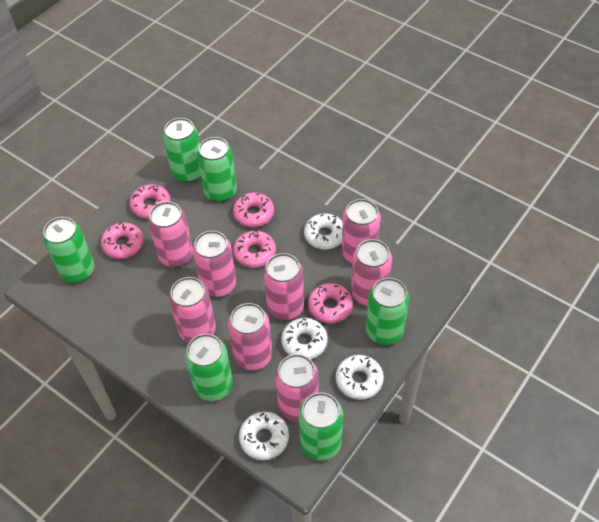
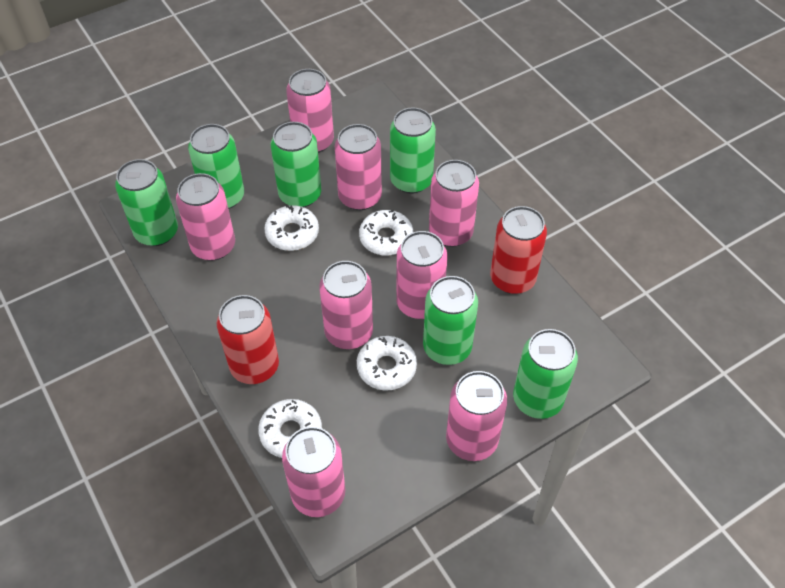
pink donut: [101,222,144,259] [129,184,171,218] [233,192,274,227] [233,230,276,268] [308,283,353,323] = 5 -> none = 0
red can: none = 0 -> [217,295,279,384] [490,206,547,294] = 2

